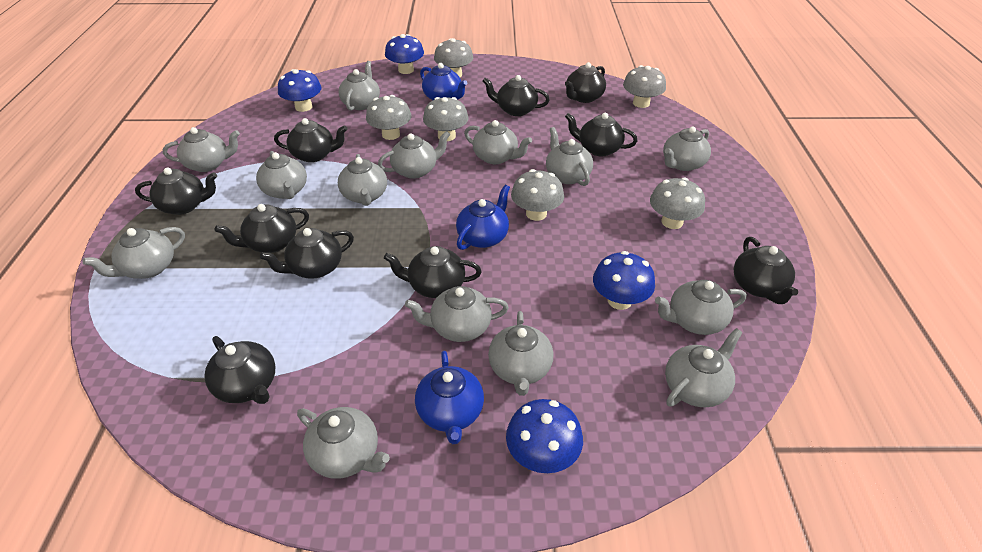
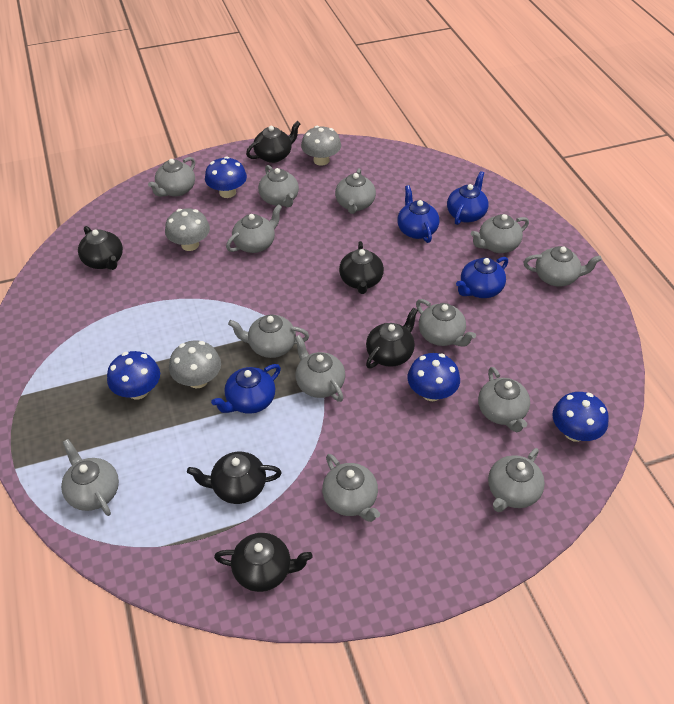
black teapot: [135,168,217,215] [205,336,275,404] [215,204,309,253] [260,228,354,278] [274,118,347,162] [384,246,482,298] [483,75,550,116] [565,62,606,103] [565,113,638,156] [734,237,798,304] = 10 -> [78,226,123,270] [187,452,282,504] [214,533,313,592] [246,121,301,163] [339,241,384,294] [366,307,418,368] = 6
blue teapot: [415,351,484,444] [420,63,467,100] [456,185,510,250] = 3 -> [211,364,281,414] [397,185,439,243] [447,171,488,225] [456,257,508,298] = 4
grey mushroom: [366,95,411,140] [423,97,468,141] [434,38,473,77] [511,169,564,221] [623,65,666,108] [650,177,705,229] = 6 -> [165,208,210,251] [169,340,221,388] [301,126,341,166] = 3
grey teapot: [83,227,185,279] [163,127,240,172] [256,151,307,199] [297,407,390,479] [338,154,387,206] [339,61,380,111] [378,131,450,179] [405,286,509,342] [464,120,532,164] [488,311,554,396] [546,127,593,186] [655,280,746,335] [663,126,711,171] [665,328,743,407] = 14 -> [61,439,119,516] [148,157,195,197] [226,204,282,253] [228,314,309,358] [258,165,299,207] [295,335,345,402] [322,454,380,522] [335,168,376,214] [416,299,476,347] [471,214,529,253] [478,367,530,432] [488,448,545,512] [523,246,602,286] = 13

